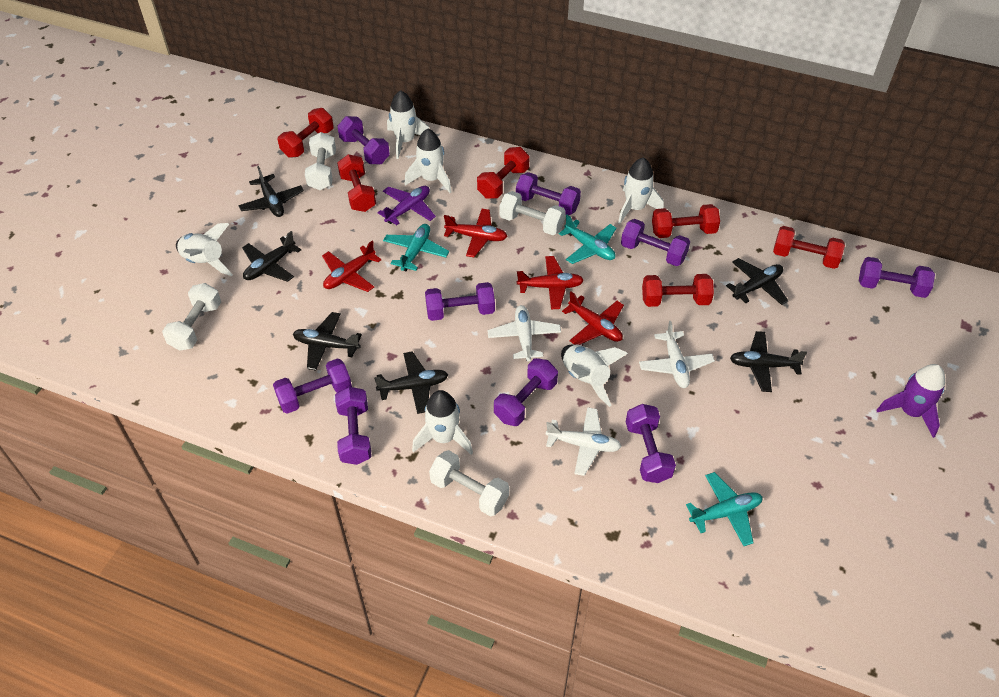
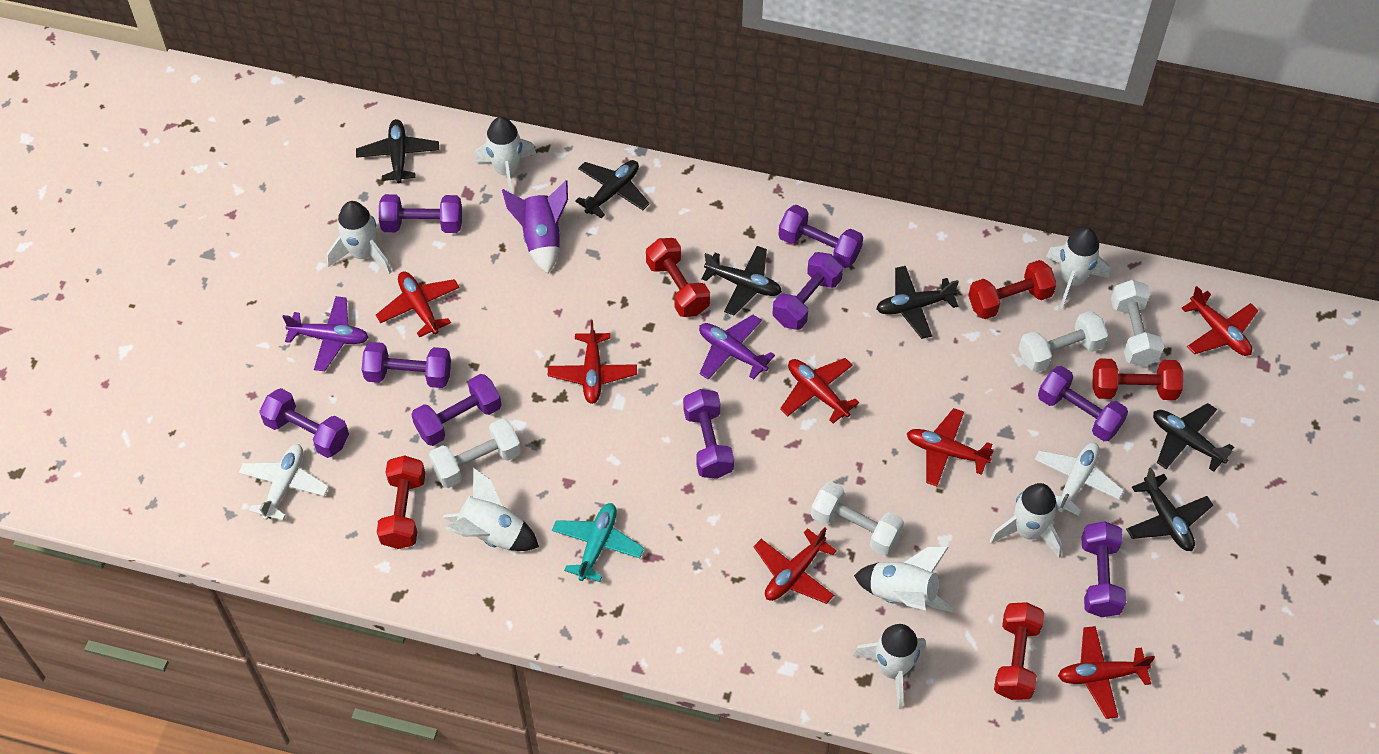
purple plane: [378,186,436,225] = 1 -> [282,296,369,371] [699,315,775,380] = 2
red dumbbell: [278,108,334,158] [337,154,376,212] [477,147,530,199] [642,274,714,307] [652,204,720,238] [773,226,845,269] = 6 -> [377,456,425,549] [646,238,710,317] [968,260,1057,319] [994,602,1044,700] [1093,359,1183,400] = 5
red plane: [322,241,382,292] [444,209,508,257] [517,256,584,309] [562,291,624,345] = 4 -> [376,272,459,338] [548,320,637,404] [754,527,837,604] [780,358,859,423] [907,408,994,486] [1058,626,1155,719] [1182,286,1258,356] = 7
turquoise plane: [383,224,449,271] [559,215,616,264] [686,472,763,546] = 3 -> [552,503,644,582] = 1
white plane: [487,305,561,361] [546,407,622,476] [639,321,715,388] = 3 -> [238,444,329,521] [1034,443,1124,516] = 2
white rocket: [176,223,233,276] [387,90,429,159] [405,129,451,193] [412,390,473,455] [561,344,628,407] [618,158,664,224] = 6 -> [327,201,392,274] [443,467,539,551] [474,117,536,194] [853,624,926,709] [854,547,955,612] [990,483,1062,558] [1046,227,1110,309] = 7

